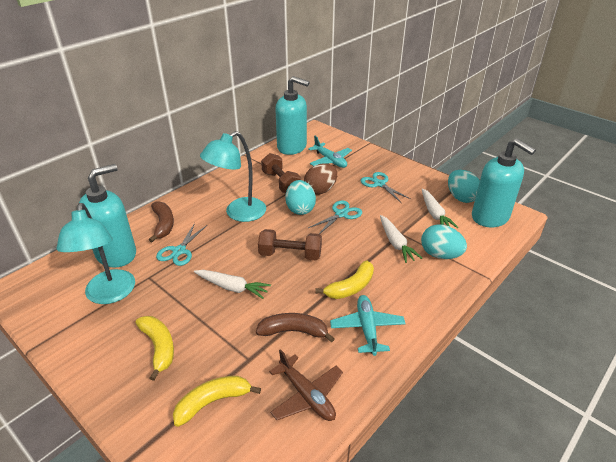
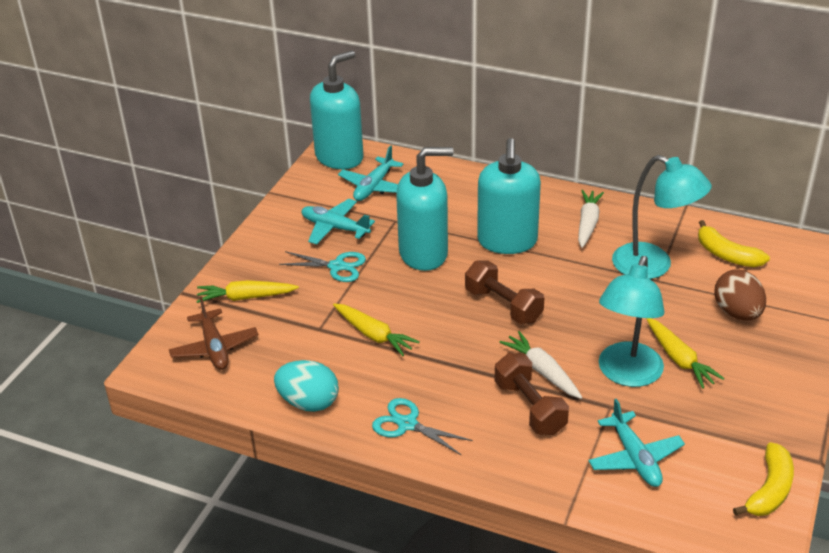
brown banana: [149,201,174,242] [256,313,335,343] = 2 -> none = 0
turquoise egg: [285,180,316,215] [421,224,467,259] [448,170,480,203] = 3 -> [274,360,339,412] = 1
turquoise plane: [308,136,352,168] [330,295,406,356] = 2 -> [301,199,375,244] [338,145,404,201] [588,399,685,487] = 3
turquoise scissors: [156,223,207,266] [308,200,362,234] [361,172,411,202] = 3 -> [279,251,366,282] [372,398,473,455] = 2
white carrot: [194,270,271,299] [380,215,422,263] [422,188,458,228] = 3 -> [499,331,582,399] [578,190,604,248] = 2
yellow banana: [135,316,174,381] [173,376,261,427] [315,260,374,299] = 3 -> [698,220,770,267] [733,442,794,516] = 2
yellow carrot: none = 0 -> [196,280,299,303] [333,303,420,356] [646,318,725,389] = 3

